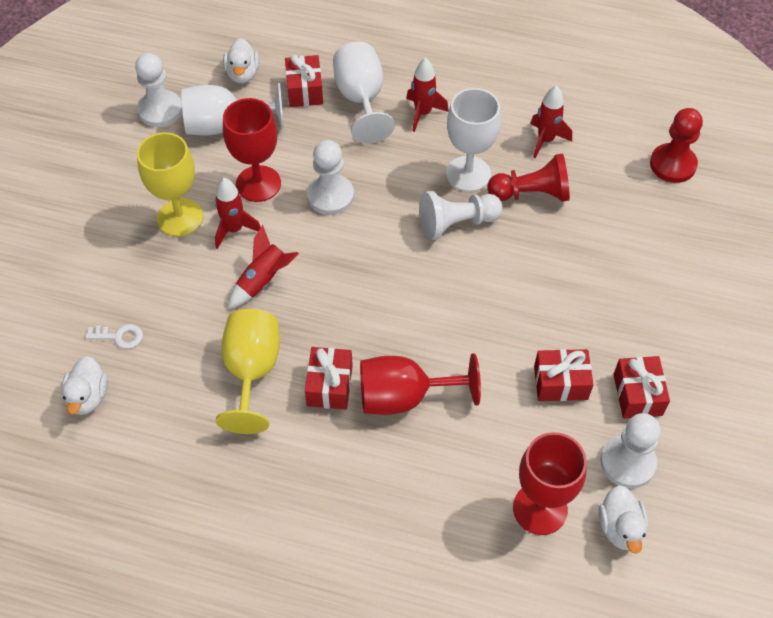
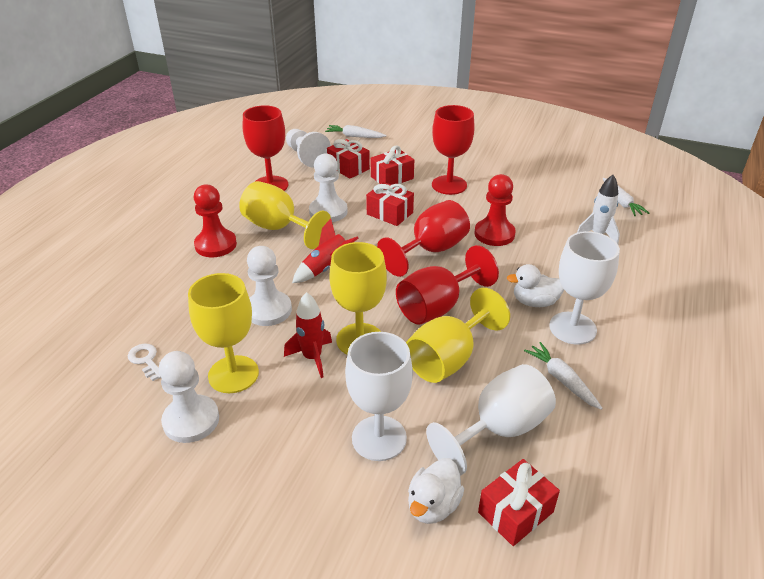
red goblet: [223,98,281,202] [360,353,481,415] [513,432,587,535] = 3 -> [243,105,288,191] [377,200,470,277] [396,245,499,325] [432,105,475,195] = 4
red rocket: [215,178,261,249] [228,225,299,309] [406,58,449,132] [530,86,572,158] = 4 -> [284,292,332,378] [292,219,358,283] = 2
white carrot: none = 0 -> [325,125,387,138] [524,342,602,410] [603,178,649,216] = 3
white duck: [61,356,108,415] [223,38,259,83] [598,485,648,554] = 3 -> [408,458,464,524] [507,264,564,307] = 2
white rocket: none = 0 -> [577,175,620,244] = 1
yellow goblet: [137,132,203,237] [216,309,280,434] = 2 -> [188,273,259,393] [239,181,331,249] [329,242,387,354] [406,288,510,383] = 4

